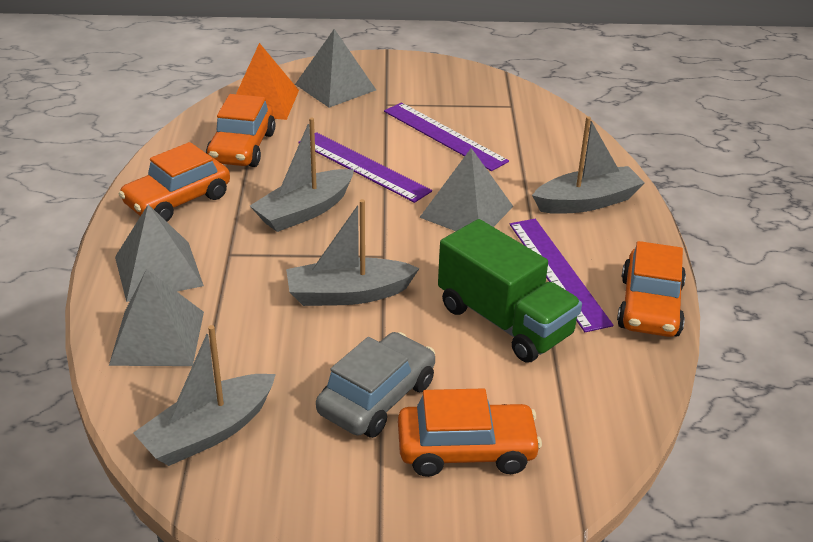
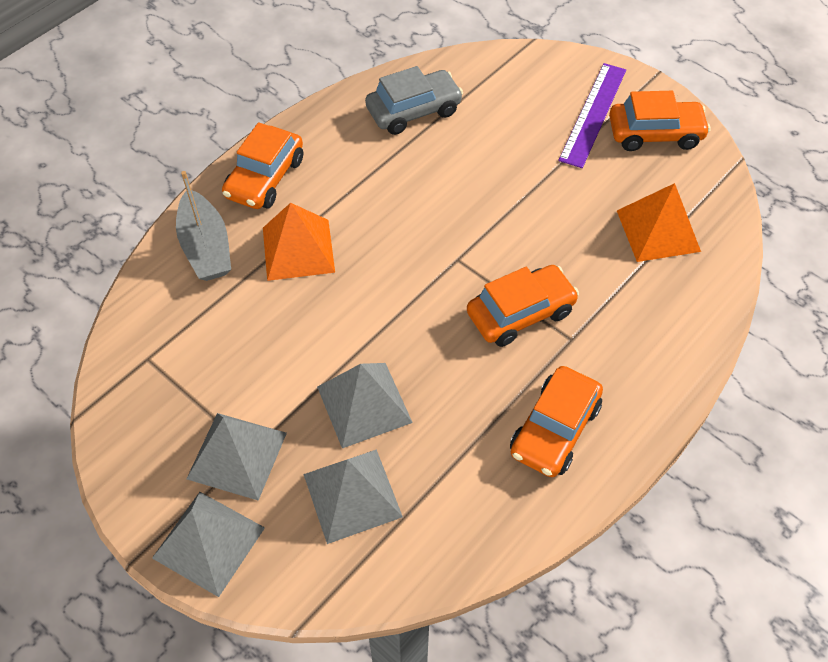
green truck: [438,219,582,362] = 1 -> none = 0
grey boat: [133,325,276,466] [250,117,354,232] [286,199,420,306] [532,116,645,214] = 4 -> [176,171,231,281] = 1
orange pyramid: [236,43,299,120] = 1 -> [263,203,335,281] [617,183,701,262] = 2
purple ruler: [298,132,432,203] [384,103,509,171] [510,219,613,332] = 3 -> [558,63,626,168] = 1

